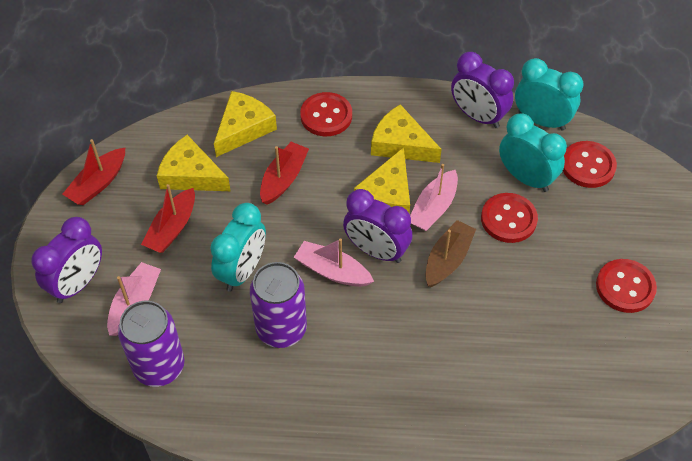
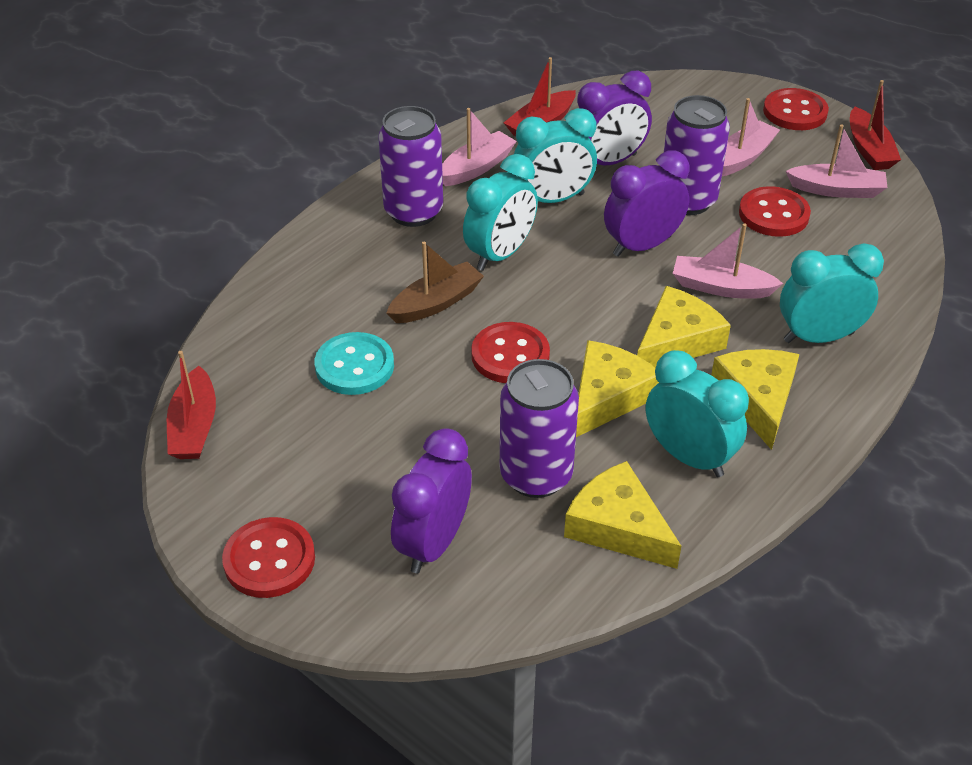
pink boat: [107,262,161,336] [294,238,374,287] [410,164,458,231] = 3 -> [442,108,517,186] [673,224,783,299] [722,98,780,176] [786,124,888,198] = 4
purple can: [118,301,185,387] [250,262,307,348] = 2 -> [378,106,443,227] [500,359,579,498] [664,95,730,215] = 3
turquoise button: none = 0 -> [315,332,394,395] = 1
turquoise clock: [210,203,266,292] [499,113,567,192] [515,58,584,131] = 3 -> [463,154,538,271] [514,108,597,203] [646,350,749,477] [780,243,884,343] = 4

